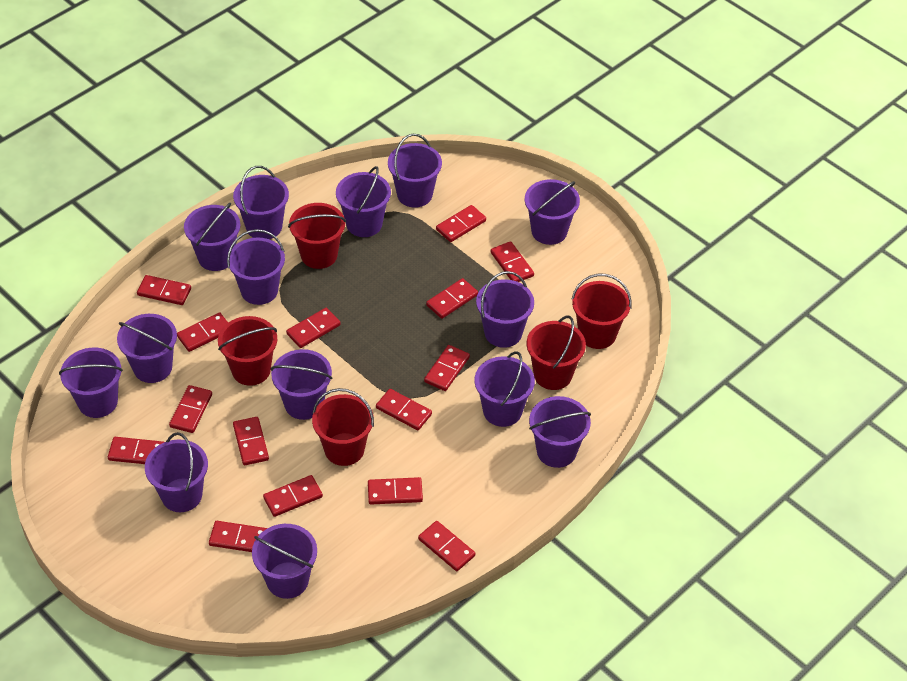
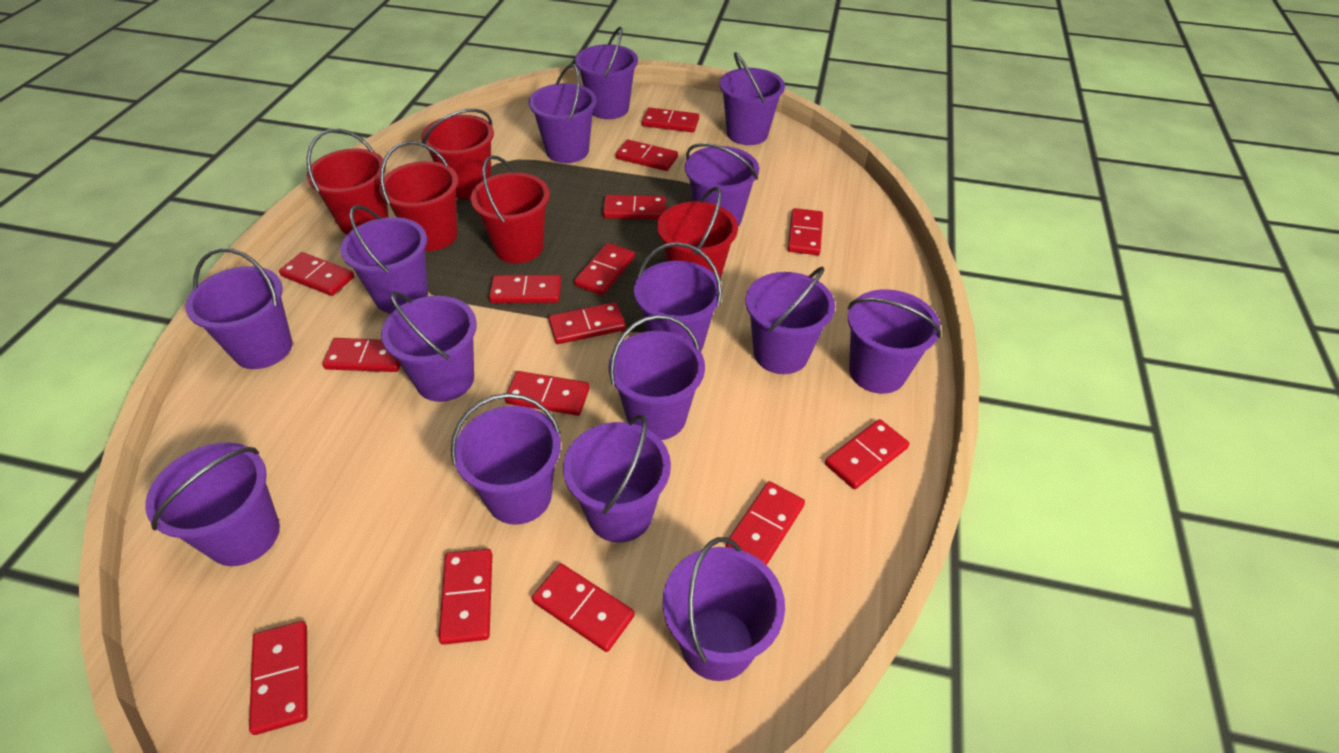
purple bucket: [59,348,123,418] [117,314,177,383] [145,432,208,512] [184,203,241,271] [227,229,285,305] [233,166,289,239] [252,524,317,599] [271,349,332,420] [336,166,391,237] [388,134,442,208] [475,351,535,427] [476,271,534,348] [525,179,580,245] [529,396,591,468] = 14 -> [145,443,280,566] [185,248,292,369] [340,205,428,313] [381,291,477,402] [451,393,561,525] [529,64,597,163] [563,414,671,543] [575,27,638,119] [609,315,705,440] [634,242,722,352] [663,537,785,681] [685,143,759,227] [720,52,785,145] [746,266,835,374] [847,289,941,394] = 15

